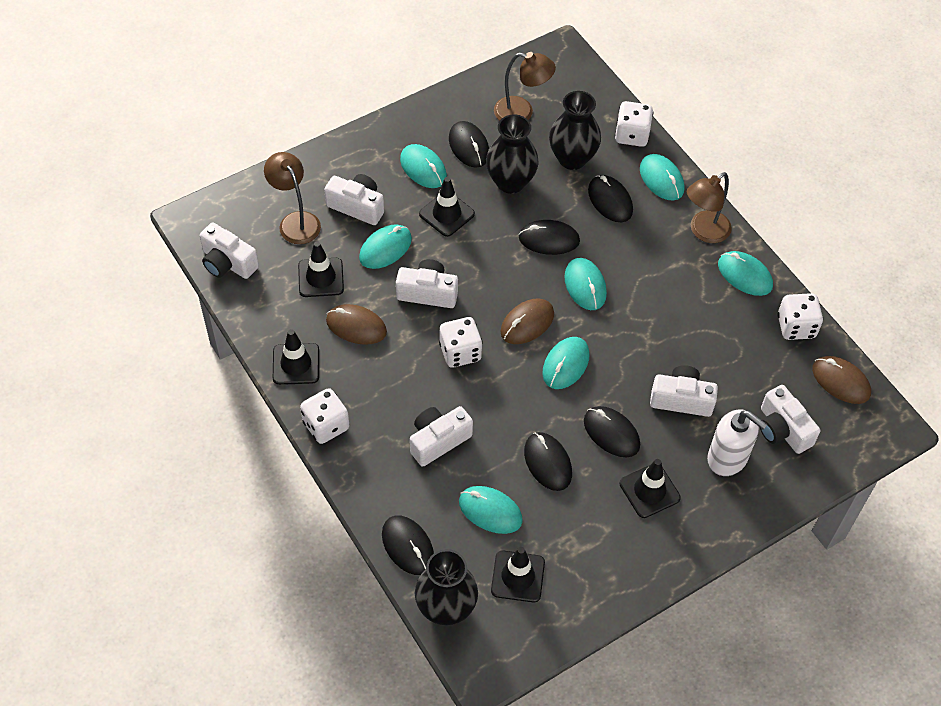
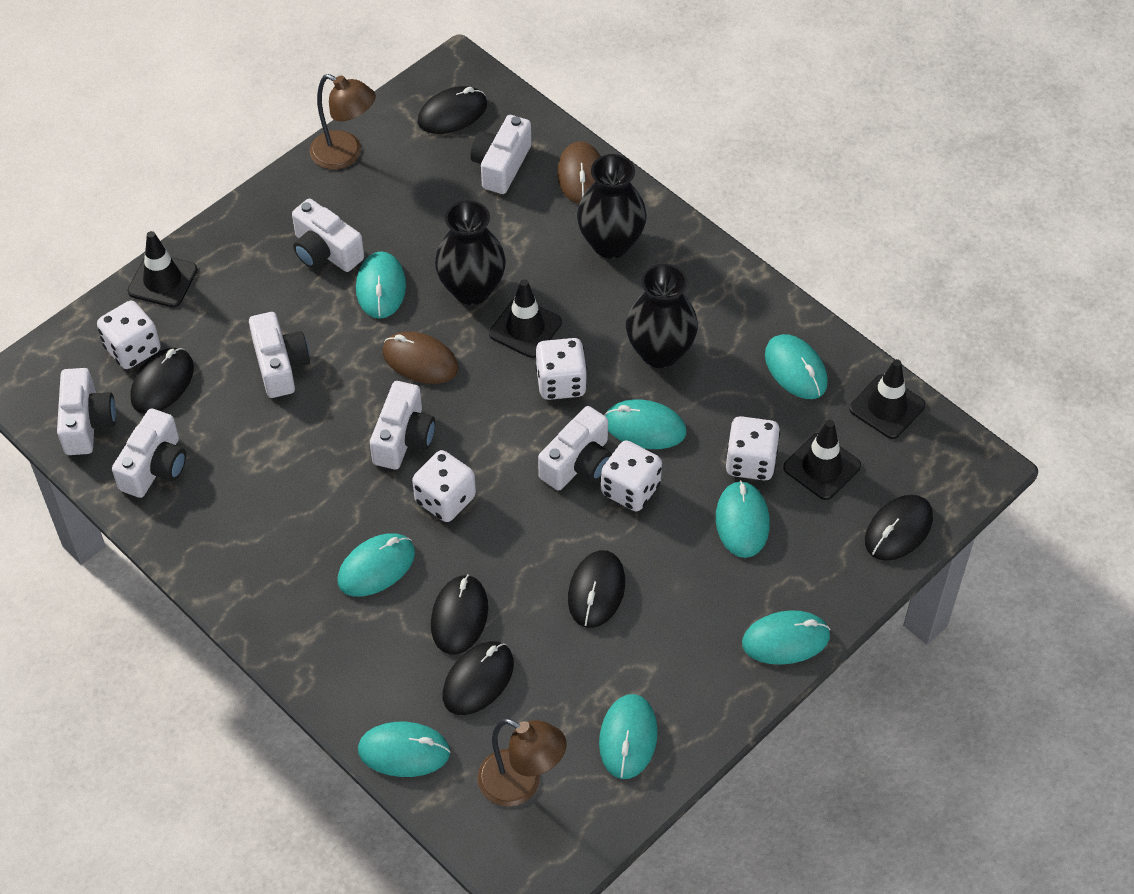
black traffic cone: [273,329,319,385] [298,241,344,297] [419,177,475,237] [491,547,545,602] [620,459,681,518] = 5 -> [128,231,197,307] [489,279,562,358] [783,420,861,500] [849,359,925,439] = 4
brown lamp: [264,152,321,244] [494,52,556,121] [687,172,732,243] = 3 -> [309,74,376,170] [477,718,566,807] = 2
brown mouse: [326,304,387,345] [500,298,554,344] [812,356,871,404] = 3 -> [382,331,459,384] [557,141,601,204] = 2
turquoise mouse: [359,224,412,269] [400,144,447,188] [459,486,523,534] [542,337,590,389] [564,258,607,310] [640,154,685,201] [718,251,773,296] = 7 -> [337,533,415,597] [356,251,406,319] [358,722,450,777] [599,694,658,779] [604,399,686,449] [716,480,770,558] [742,610,831,665] [765,334,828,399] = 8
white camera: [200,222,259,279] [324,174,384,225] [396,259,458,308] [410,406,473,467] [650,365,718,417] [760,385,820,454] = 6 -> [57,368,116,455] [112,409,186,498] [249,312,310,398] [292,199,364,272] [370,381,435,470] [471,115,531,194] [538,406,612,491] = 7
white dice: [300,388,349,444] [439,317,483,367] [615,101,653,147] [777,293,823,340] = 4 -> [97,301,161,369] [412,450,476,522] [536,338,587,400] [601,440,662,511] [726,416,780,481] = 5
white soap dispenser: [707,410,767,476] = 1 -> none = 0

